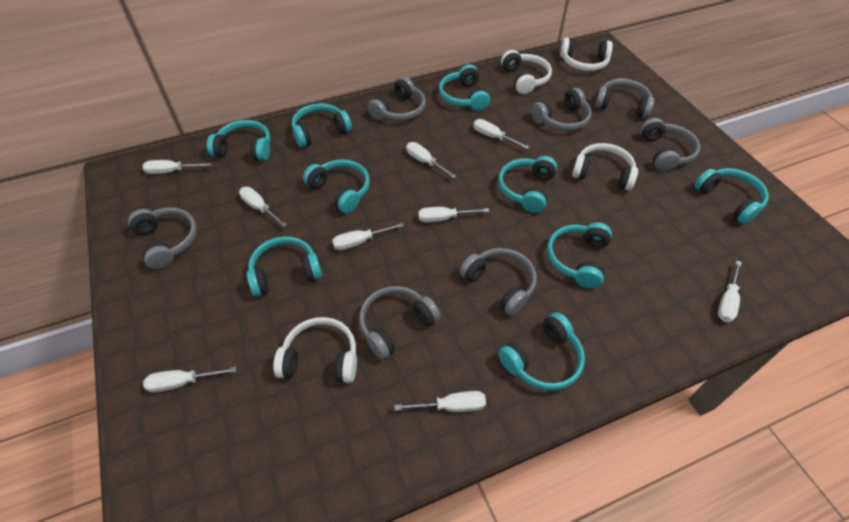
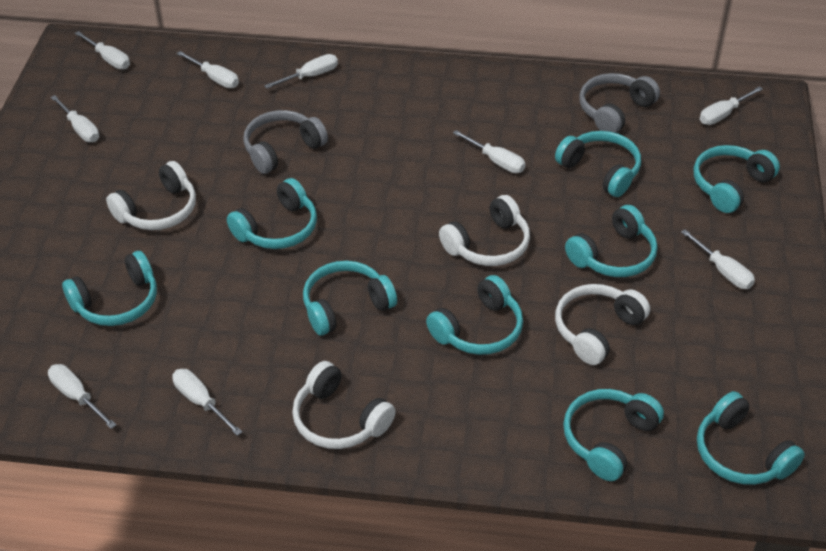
grey headphones: [128,207,197,269] [359,286,441,360] [368,77,426,121] [459,248,537,316] [531,88,592,131] [595,79,655,119] [640,118,700,171] = 7 -> [243,110,328,174] [580,73,660,133] = 2

